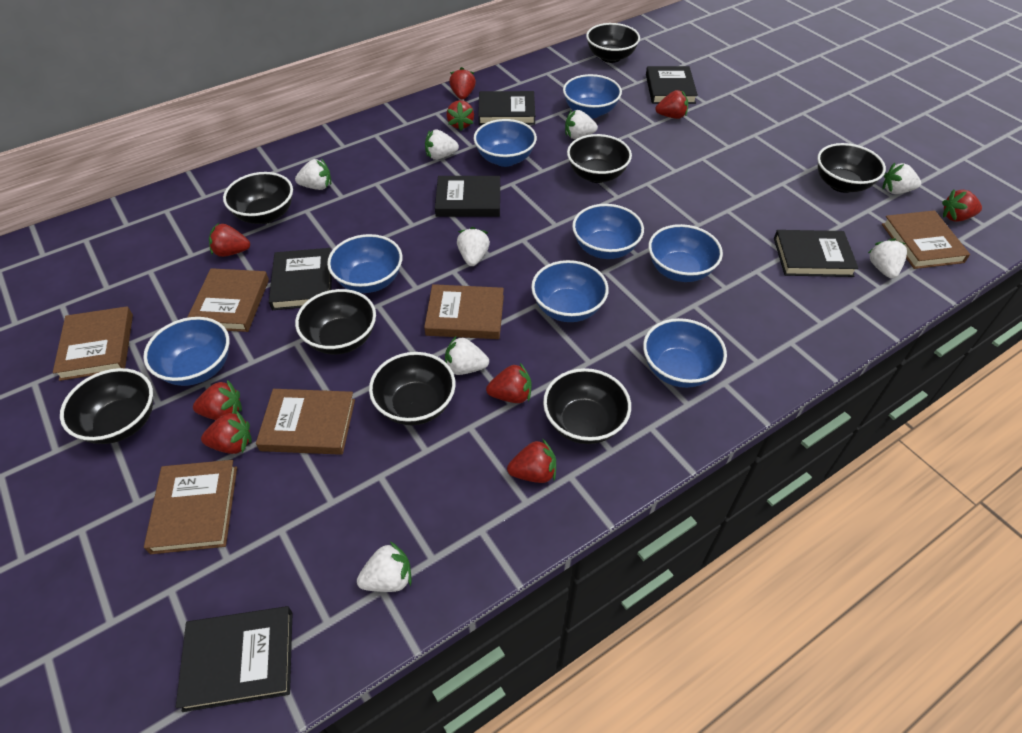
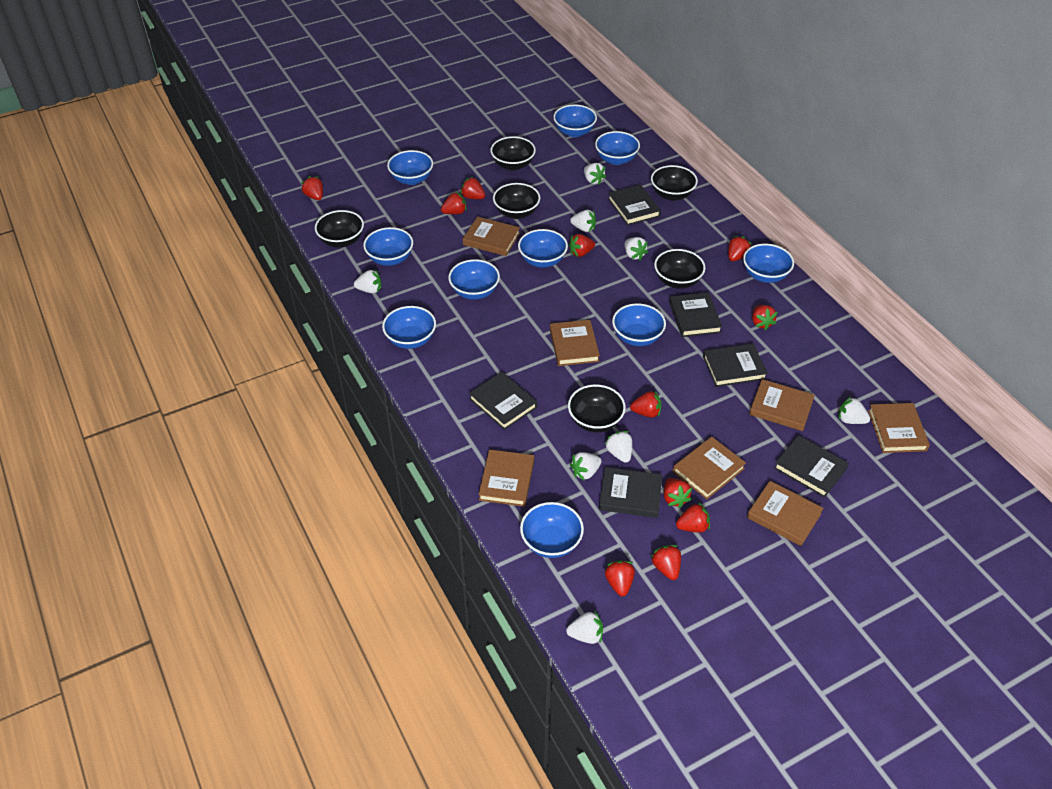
black bowl: [60,368,153,444] [223,172,293,224] [295,289,376,355] [369,352,456,425] [543,368,631,444] [567,134,632,183] [586,23,640,63] [817,143,886,193] = 8 -> [315,210,364,248] [490,136,536,171] [493,183,540,219] [568,385,626,432] [651,165,698,201] [654,249,705,289] = 6
blue bowl: [143,317,229,386] [327,234,402,293] [474,119,537,167] [531,260,609,322] [563,74,622,118] [572,204,644,259] [643,318,727,388] [648,224,723,282] = 8 -> [363,227,413,266] [382,306,436,349] [387,150,433,185] [448,259,500,300] [518,229,568,268] [520,502,584,558] [553,104,597,137] [595,131,640,165] [612,303,666,346] [743,244,794,283] = 10
brown book: [53,306,133,381] [144,460,237,554] [187,268,269,332] [256,389,355,455] [424,284,504,339] [882,210,970,269] = 6 -> [463,217,520,256] [478,449,534,507] [550,320,600,366] [673,437,746,499] [747,481,823,546] [749,379,815,431] [868,403,930,453] = 7
red strawberry: [193,380,242,420] [201,411,252,454] [209,223,250,257] [447,100,474,131] [449,67,476,100] [486,363,532,403] [507,438,556,483] [655,90,688,119] [942,189,982,222] = 9 -> [301,176,323,200] [441,192,467,214] [460,177,485,199] [569,234,595,257] [605,560,635,596] [630,391,662,418] [651,545,681,580] [664,478,692,508] [676,503,710,533] [728,236,752,261] [752,305,777,331] = 11

